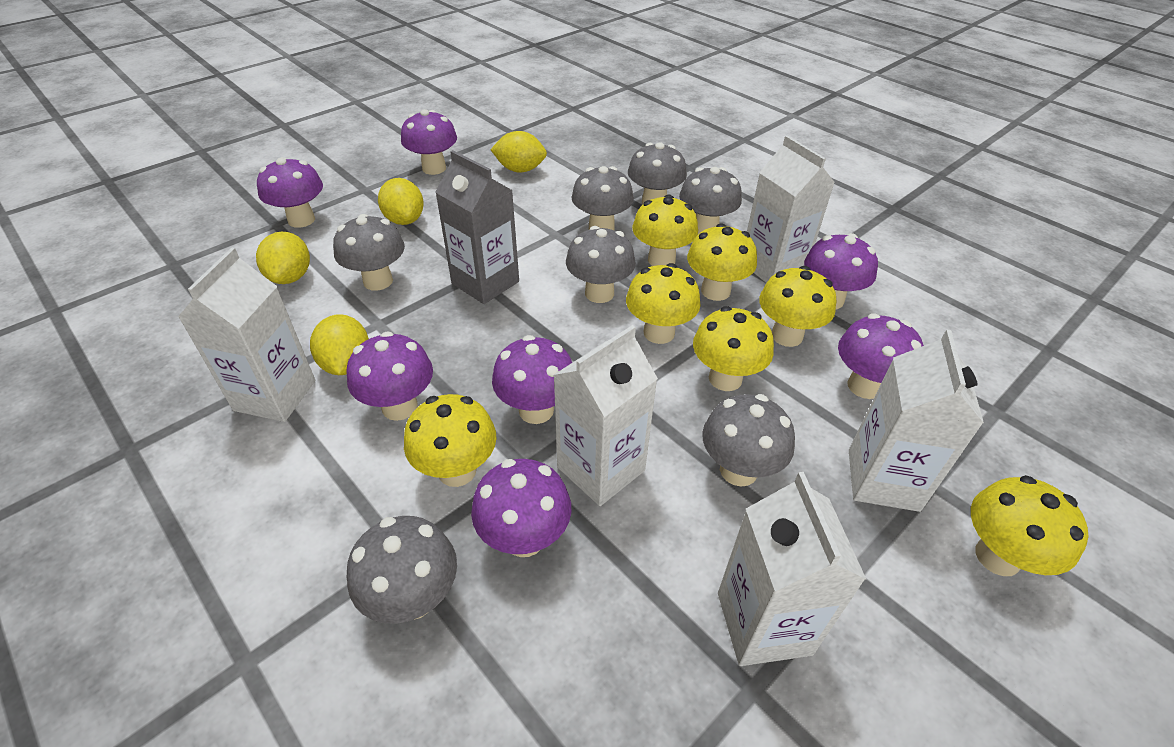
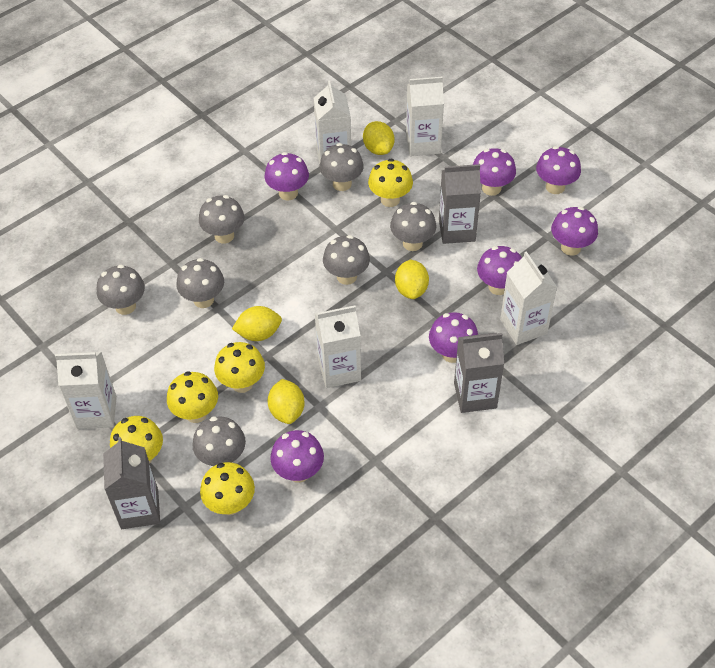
grey carton: [435,150,519,304] = 1 -> [103,437,160,529] [439,164,481,244] [454,333,504,413] = 3
yellow mushroom: [404,394,497,487] [626,263,701,344] [632,195,698,266] [687,223,757,301] [693,306,774,391] [759,266,836,347] [971,475,1089,576] = 7 -> [110,416,163,463] [167,371,218,423] [200,462,255,515] [214,342,265,393] [368,159,413,207] = 5

